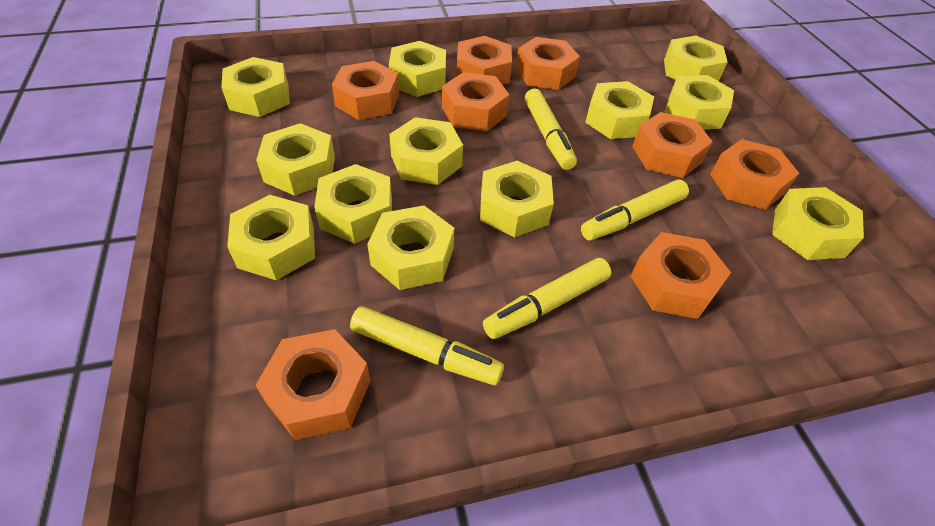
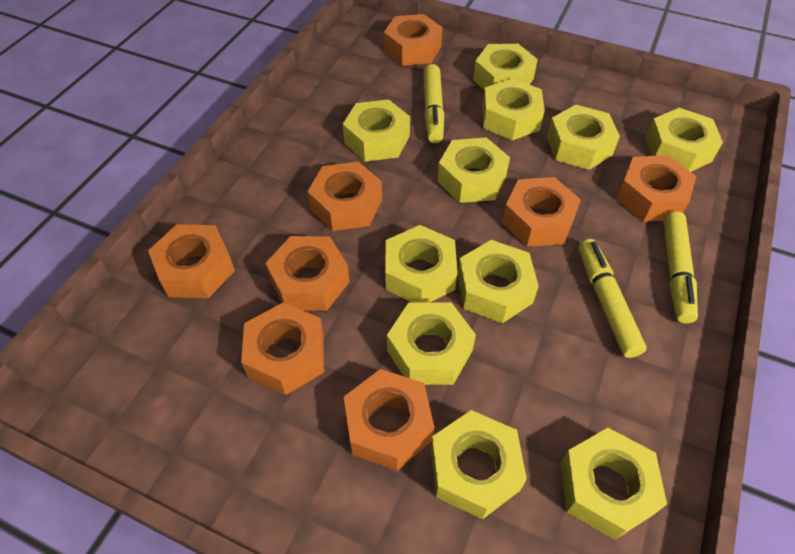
yellow marker: [350,306,504,385] [483,258,611,339] [525,89,577,170] [581,179,689,241] = 4 -> [423,64,444,143] [579,239,647,358] [663,211,698,324] = 3
yellow nut: [221,57,290,117] [227,195,315,280] [256,123,335,196] [314,164,392,244] [367,206,454,290] [389,41,446,97] [389,117,463,185] [480,161,554,238] [585,81,654,139] [664,36,728,81] [664,75,734,130] [772,187,864,260] = 12 -> [343,100,410,162] [385,225,457,303] [387,302,476,385] [431,410,527,520] [437,138,510,203] [458,240,539,323] [473,44,538,91] [482,78,545,141] [547,105,620,170] [560,428,667,540] [646,108,723,172] = 11

